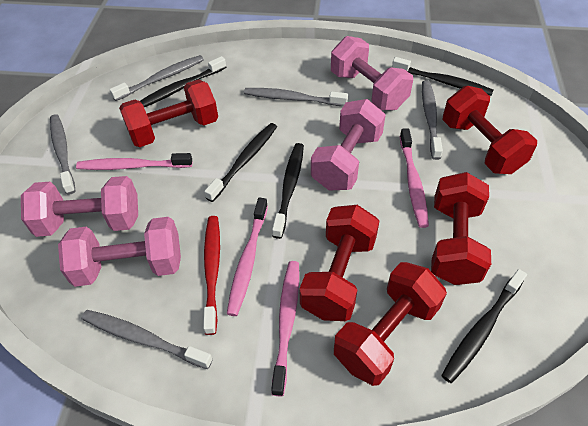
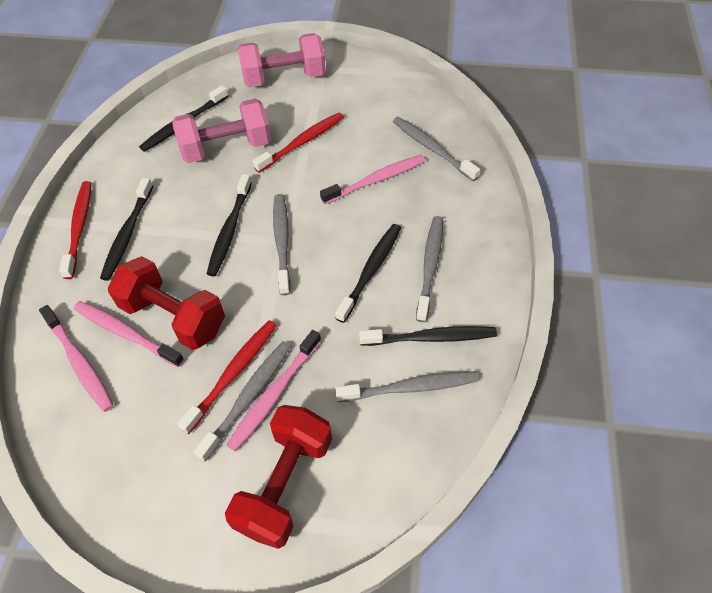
pink dumbbell: [21,176,138,237] [58,217,181,287] [311,99,386,190] [331,36,413,110] = 4 -> [172,99,271,163] [238,33,326,87] = 2
red dumbbell: [119,79,218,147] [300,205,379,321] [334,262,447,386] [431,172,491,285] [442,86,537,174] = 5 -> [108,256,225,350] [225,405,332,549] = 2
red toothbrush: [203,216,220,335] = 1 -> [59,181,91,279] [177,320,277,434] [253,113,344,173] = 3

